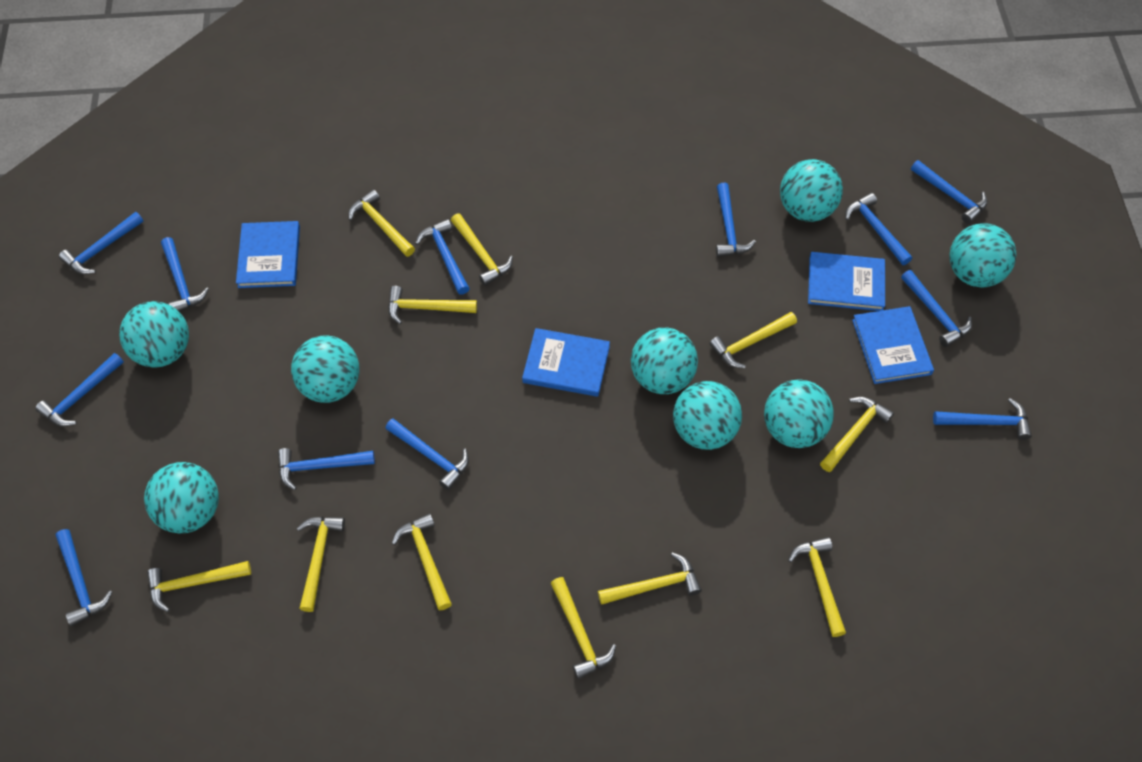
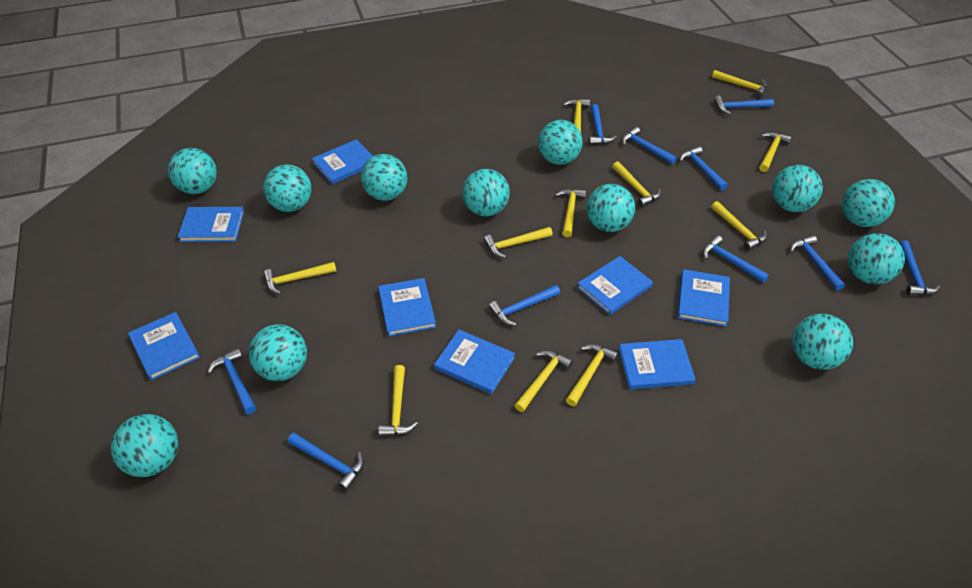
blue book: [236,221,300,288] [522,328,610,397] [808,252,885,311] [852,306,934,384] = 4 -> [128,312,200,380] [178,207,244,242] [312,139,373,184] [378,278,436,336] [434,329,515,394] [577,256,653,315] [619,339,696,389] [678,269,730,327] = 8
blue hammer: [35,353,124,427] [56,529,112,626] [59,212,144,275] [161,237,209,312] [278,448,375,490] [385,419,469,490] [415,219,470,295] [716,183,756,257] [845,193,912,265] [901,270,972,347] [911,160,988,224] [933,398,1032,440] = 12 -> [207,348,256,414] [288,433,364,491] [489,285,560,326] [589,104,617,145] [622,127,677,164] [680,146,728,191] [703,235,769,283] [714,96,774,115] [790,235,845,291] [899,241,940,295] = 10
turquoise ball: [119,301,189,368] [144,462,219,533] [291,335,359,403] [631,328,698,394] [673,381,742,450] [764,380,834,448] [780,159,843,222] [949,223,1016,287] = 8 -> [111,414,178,477] [168,148,217,194] [248,324,307,381] [263,165,312,212] [361,154,407,201] [462,169,510,216] [538,120,582,165] [587,184,635,232] [772,165,823,212] [792,314,853,370] [842,179,895,227] [848,233,905,284] = 12

